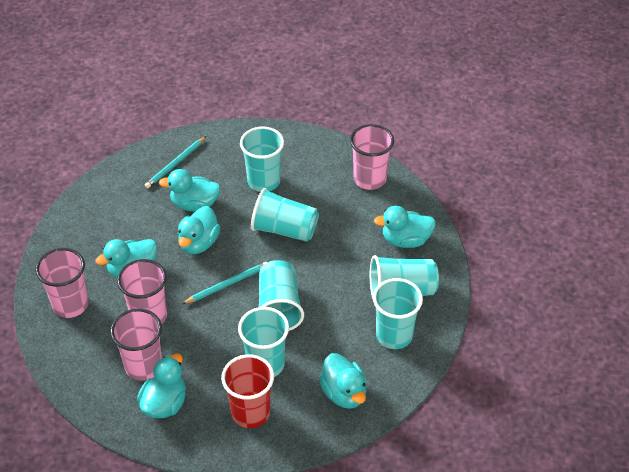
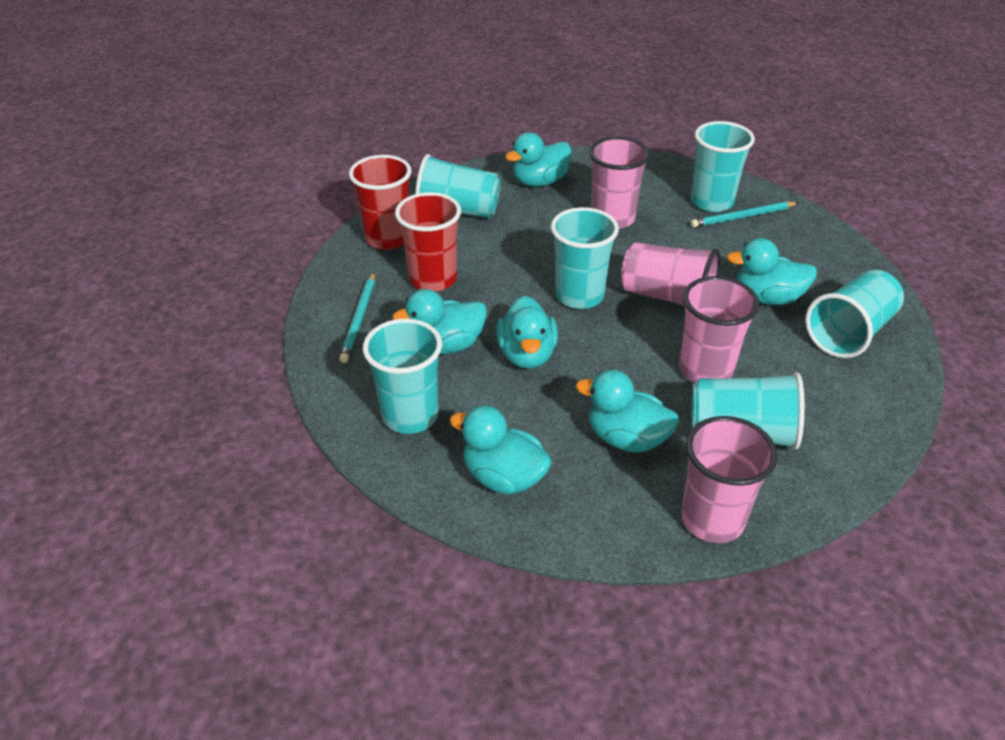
red cup: [221,354,274,428] = 1 -> [349,155,412,250] [395,192,461,292] = 2

